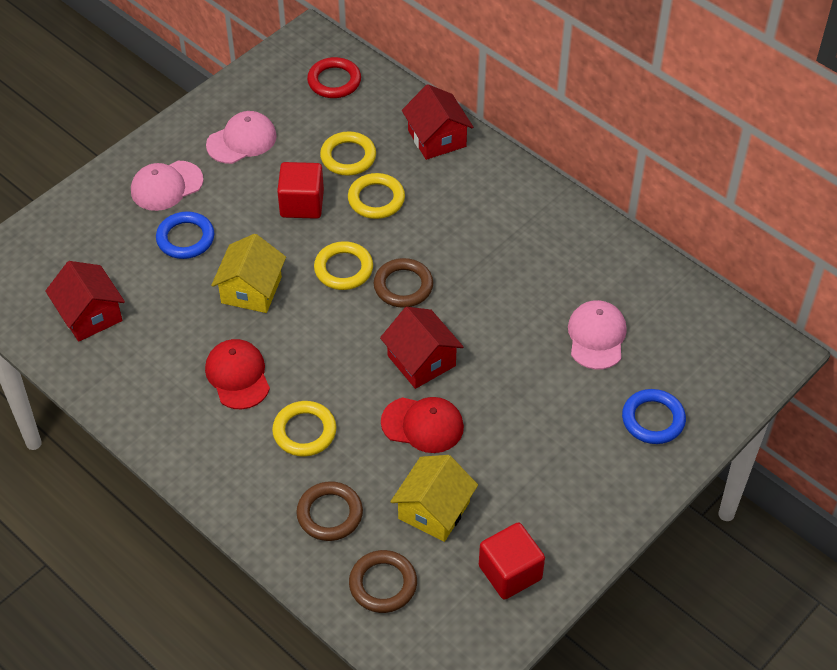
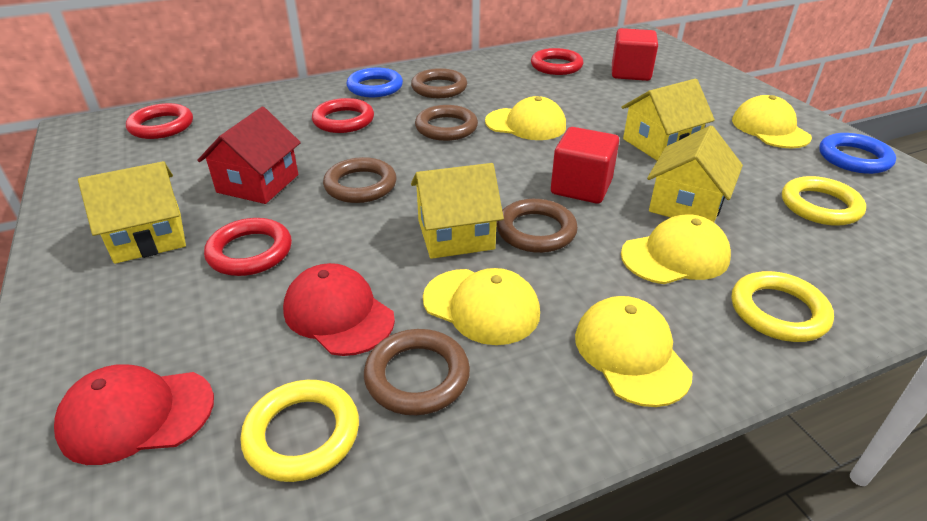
brown ring: [296,481,363,541] [349,550,417,613] [374,258,433,308] = 3 -> [323,157,397,203] [364,329,470,415] [411,68,467,98] [415,105,478,141] [497,199,578,253] = 5
pink cap: [131,161,203,211] [206,111,277,164] [568,300,627,370] = 3 -> none = 0
red house: [45,261,125,342] [380,307,463,389] [402,84,473,160] = 3 -> [197,107,301,204] = 1
red ring: [307,57,361,98] = 1 -> [126,103,193,139] [204,218,292,276] [312,98,374,133] [531,48,583,75] = 4
yellow cap: none = 0 -> [423,268,540,345] [485,96,566,140] [575,296,693,407] [621,214,731,284] [732,95,812,148] = 5
yellow house: [211,234,286,313] [390,455,478,542] = 2 -> [78,161,186,264] [411,163,504,259] [621,78,715,160] [647,125,743,222] = 4
yellow ring: [272,401,336,457] [314,241,373,290] [320,131,376,176] [348,173,405,219] = 4 -> [240,380,359,482] [732,271,834,342] [782,176,866,226] = 3

